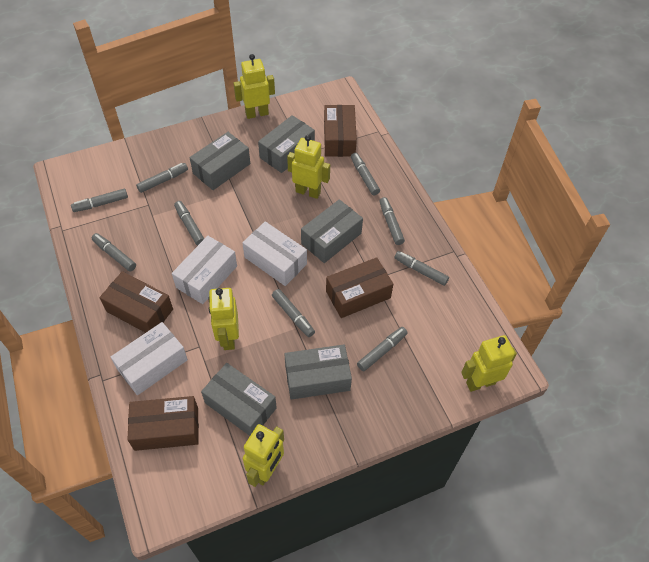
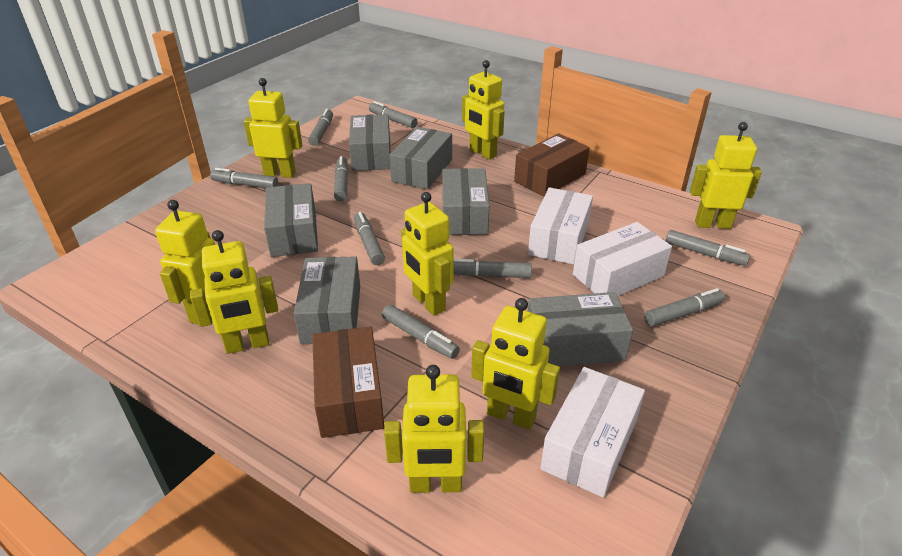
brown box: [99,271,173,333] [127,396,199,451] [324,105,357,157] [326,257,393,318] = 4 -> [312,326,384,438] [514,133,590,196] = 2
grey box: [190,132,250,190] [201,363,277,436] [258,115,315,173] [285,345,352,400] [301,199,363,263] = 5 -> [264,183,318,257] [294,256,360,344] [349,114,391,171] [390,127,452,189] [442,168,490,235] [528,292,633,366] = 6
yellow robot: [208,288,239,350] [233,54,275,119] [242,424,284,487] [287,135,330,199] [461,335,517,392] = 5 -> [155,200,215,324] [190,230,278,354] [244,78,303,178] [384,365,484,493] [401,192,454,316] [462,60,505,160] [471,298,560,430] [690,122,762,229] = 8

